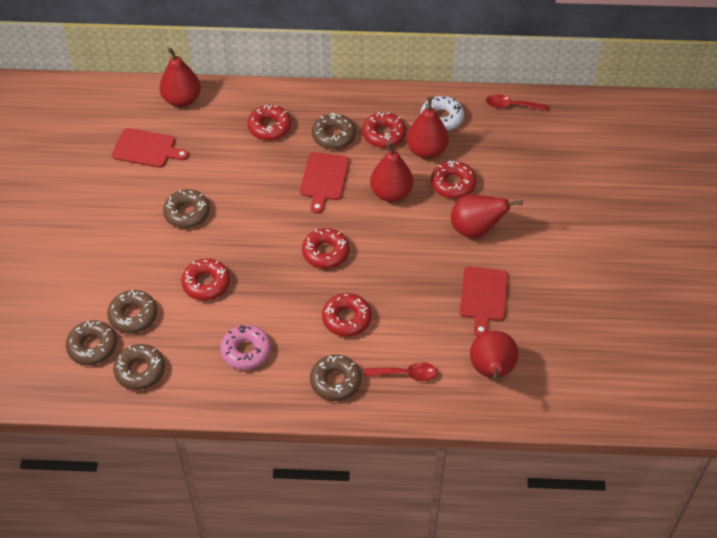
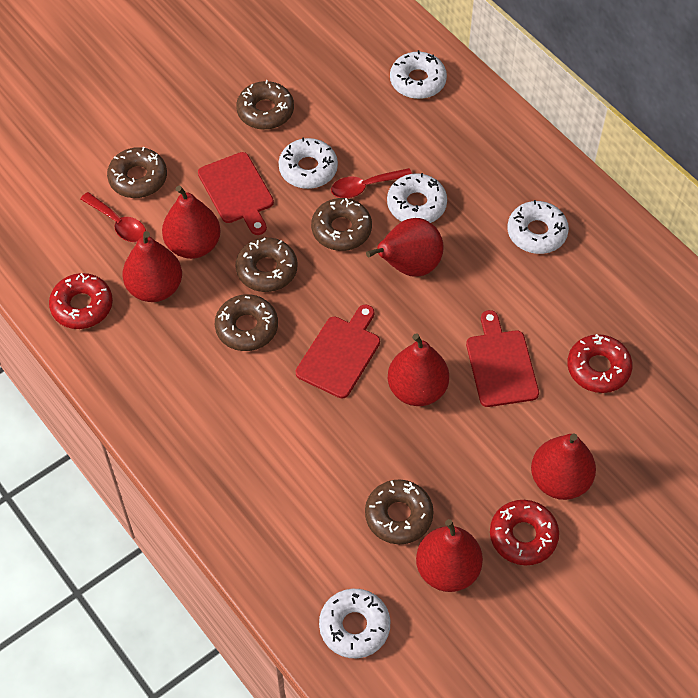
pink donut: [220,325,271,370] = 1 -> none = 0
red donut: [181,258,230,301] [247,105,291,140] [302,228,350,269] [322,293,372,337] [362,112,406,148] [431,160,477,199] = 6 -> [49,273,113,329] [490,500,559,566] [567,334,633,393] = 3
red pear: [159,48,201,107] [370,142,413,202] [407,97,449,159] [451,194,523,238] [470,330,518,381] = 5 -> [123,231,182,302] [162,186,221,259] [366,218,444,277] [388,333,449,406] [416,519,483,592] [531,433,596,500] = 6
white donut: [421,96,464,131] = 1 -> [278,137,338,189] [319,589,390,658] [387,173,447,223] [390,50,447,99] [507,200,569,254] = 5

